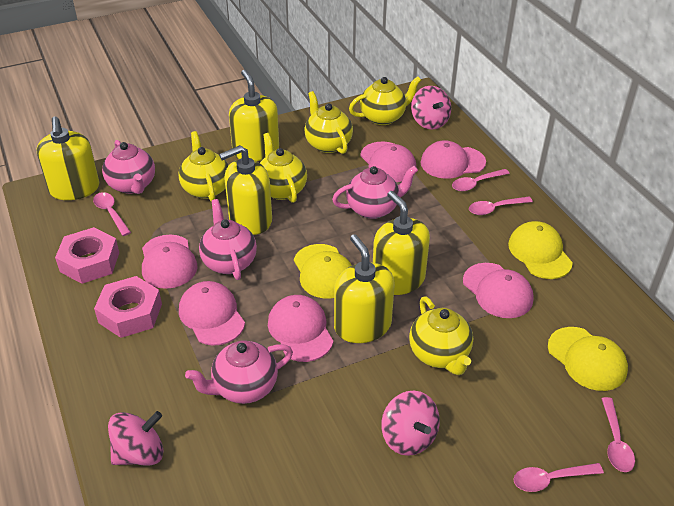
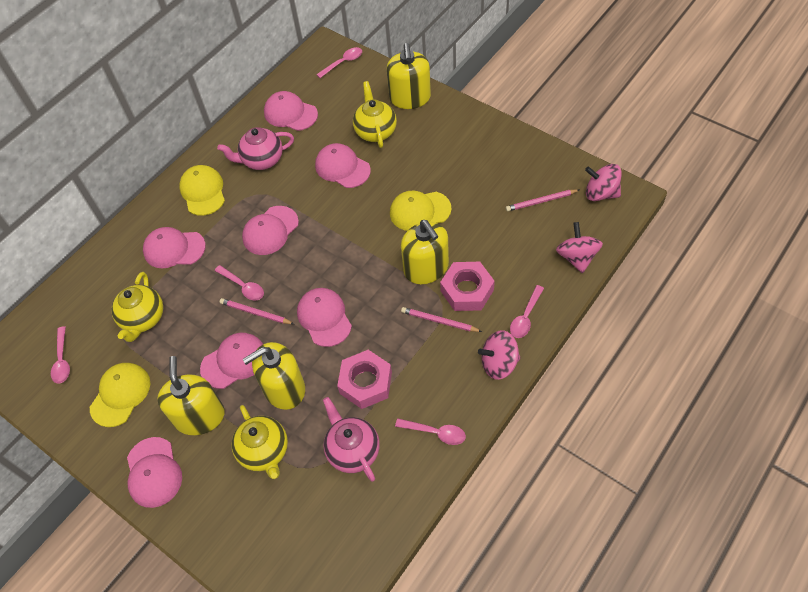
pink cap: [142,235,197,289] [179,281,245,346] [268,295,333,362] [360,142,417,182] [421,141,486,179] [463,263,534,318] = 6 -> [127,437,182,508] [143,227,206,268] [200,333,263,389] [242,206,299,255] [264,91,318,131] [297,288,352,347] [315,143,371,188] = 7
pink pencil: none = 0 -> [220,298,294,324] [401,307,482,332] [506,189,579,211] = 3
pink teapot: [102,140,155,194] [185,341,293,404] [199,199,257,280] [332,166,418,219] = 4 -> [217,127,294,170] [323,397,380,482] = 2
yellow soap dispenser: [37,116,100,200] [219,145,272,235] [229,70,279,161] [334,234,395,343] [373,191,430,295] = 5 -> [157,356,225,435] [243,342,305,410] [387,43,431,109] [401,220,449,284] = 4
yellow teapot: [178,131,229,202] [260,133,307,203] [304,91,353,154] [349,76,421,125] [409,296,473,375] = 5 -> [111,272,163,342] [232,405,288,479] [353,81,397,148] = 3

